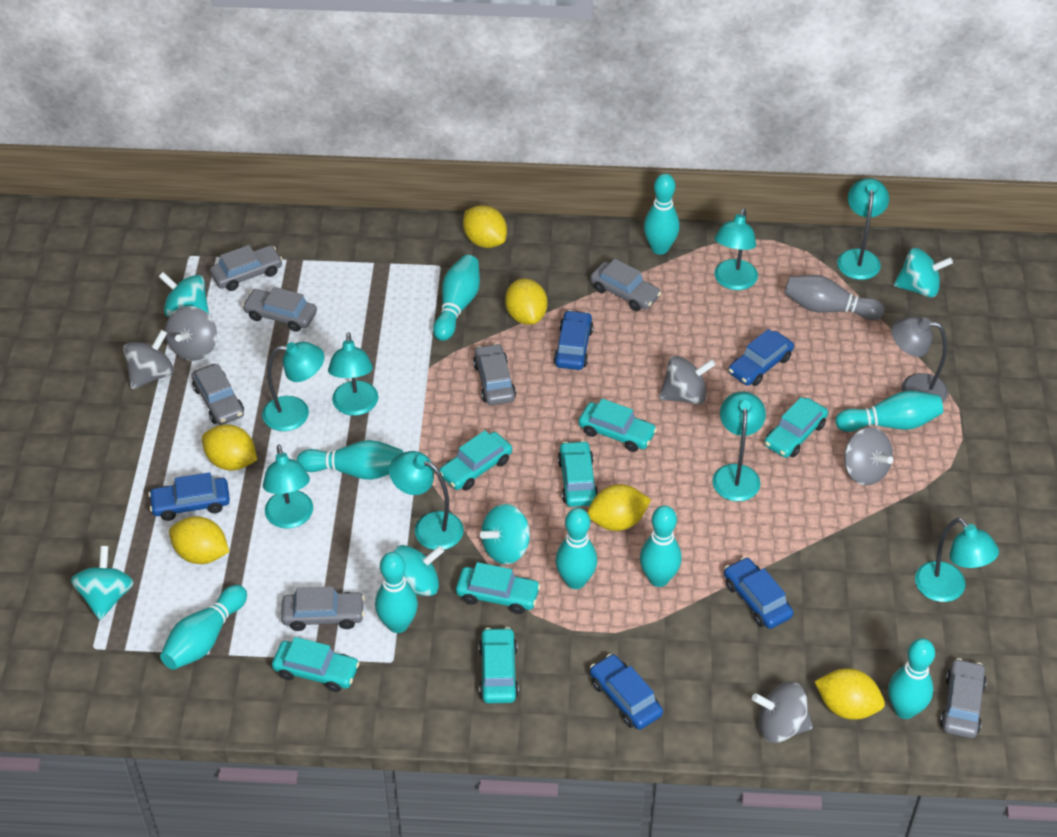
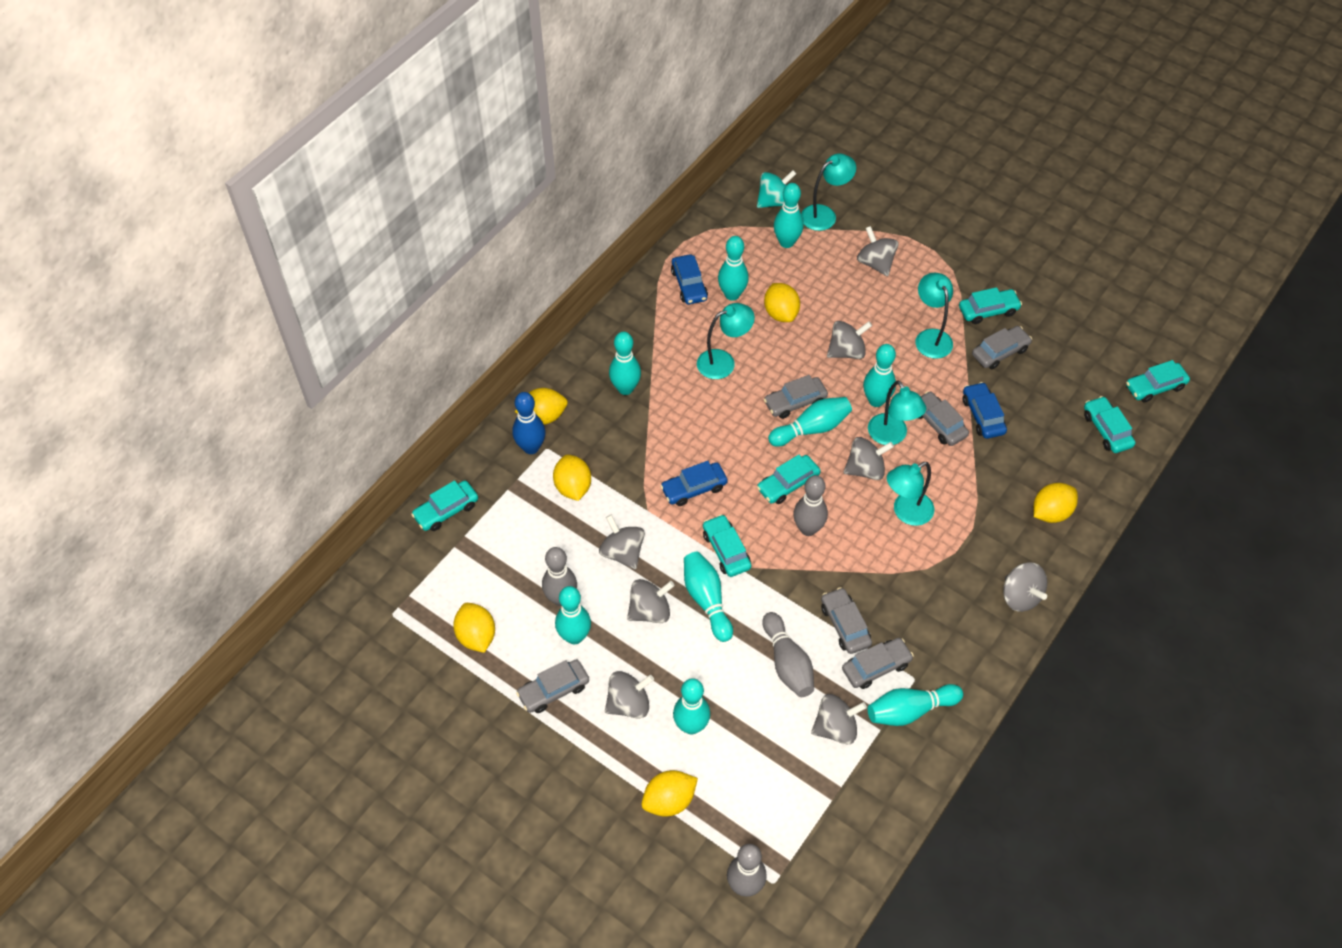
blue bowling pin: none = 0 -> [512,392,546,454] = 1
blue car: [148,472,230,521] [554,310,594,370] [590,654,663,730] [724,557,793,629] [728,329,794,386] = 5 -> [660,461,728,506] [671,254,708,304] [963,382,1007,439] = 3
grey bowling pin: [784,275,885,320] = 1 -> [542,547,577,606] [727,844,767,897] [762,612,814,697] [793,475,828,536] = 4
grey car: [191,364,244,425] [210,245,283,291] [242,287,317,332] [281,587,365,631] [473,343,516,405] [590,259,661,311] [940,658,987,738] = 7 -> [516,659,589,713] [764,375,828,419] [821,587,872,654] [842,638,914,689] [919,391,969,446] [972,326,1032,369] = 6
grey lamp: [891,316,948,403] = 1 -> none = 0
grey spinning top: [123,330,174,389] [165,306,217,361] [659,356,716,404] [752,682,813,743] [844,427,893,485] = 5 -> [599,515,645,569] [605,671,654,718] [627,579,675,623] [811,694,867,744] [827,321,872,359] [844,437,894,480] [857,226,899,276] [1003,562,1047,612] = 8
turquoise car: [272,637,360,692] [439,430,512,490] [456,562,541,614] [479,627,519,704] [558,441,598,507] [578,399,657,452] [764,397,828,458] = 7 -> [411,480,478,531] [703,514,751,577] [757,455,821,504] [959,287,1022,324] [1084,396,1136,453] [1126,360,1190,403] = 6
turquoise lamp: [262,342,324,431] [263,444,313,529] [328,332,378,416] [389,451,464,550] [712,392,766,501] [714,208,758,290] [837,178,889,280] [915,518,999,602] = 8 -> [697,303,755,379] [801,153,856,231] [868,380,926,445] [887,462,934,526] [916,273,953,359] = 5
turquoise spinning top: [71,546,134,620] [158,272,209,317] [394,545,444,596] [480,504,530,564] [894,248,953,297] = 5 -> [757,170,796,208] = 1

